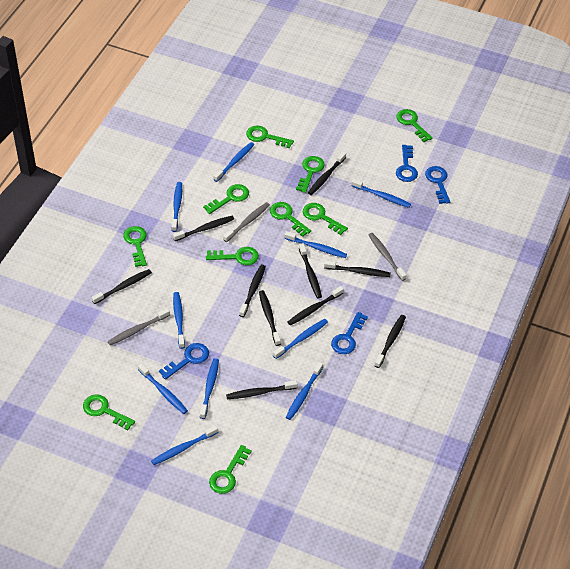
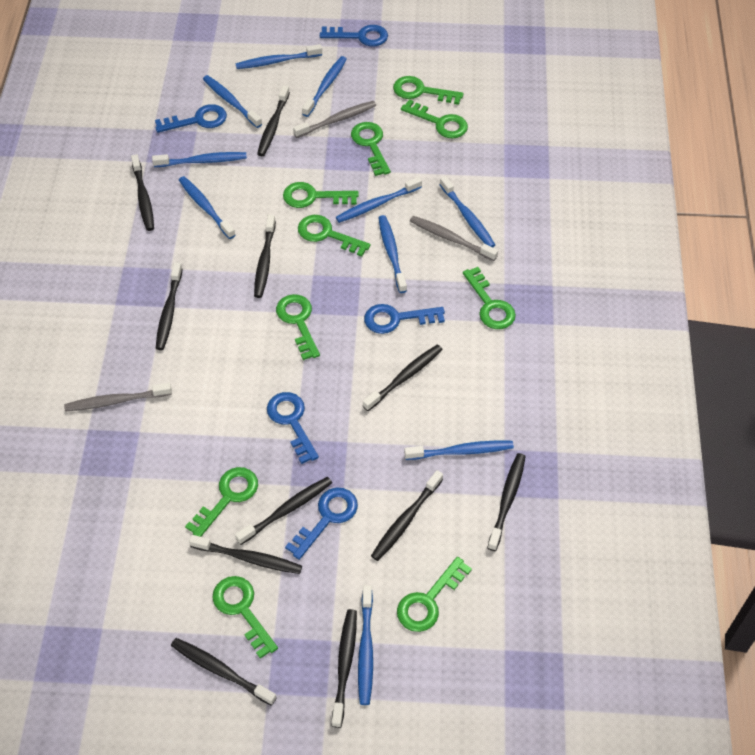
black toothbrush: [91,269,152,304] [173,216,234,241] [226,380,297,399] [239,265,266,317] [259,290,281,346] [287,286,344,326] [299,243,322,299] [308,152,346,195] [324,260,391,277] [374,315,406,368] = 10 -> [131,154,154,231] [156,263,183,350] [171,638,277,706] [189,535,302,574] [235,477,332,545] [254,215,276,298] [257,85,290,156] [332,609,357,728] [363,345,443,411] [371,470,443,561] [487,453,526,551] = 11
blue key: [159,343,209,380] [331,312,368,354] [396,145,418,182] [425,166,450,204] = 4 -> [155,104,227,133] [267,392,319,464] [285,487,358,560] [320,25,388,46] [364,304,445,334] = 5

